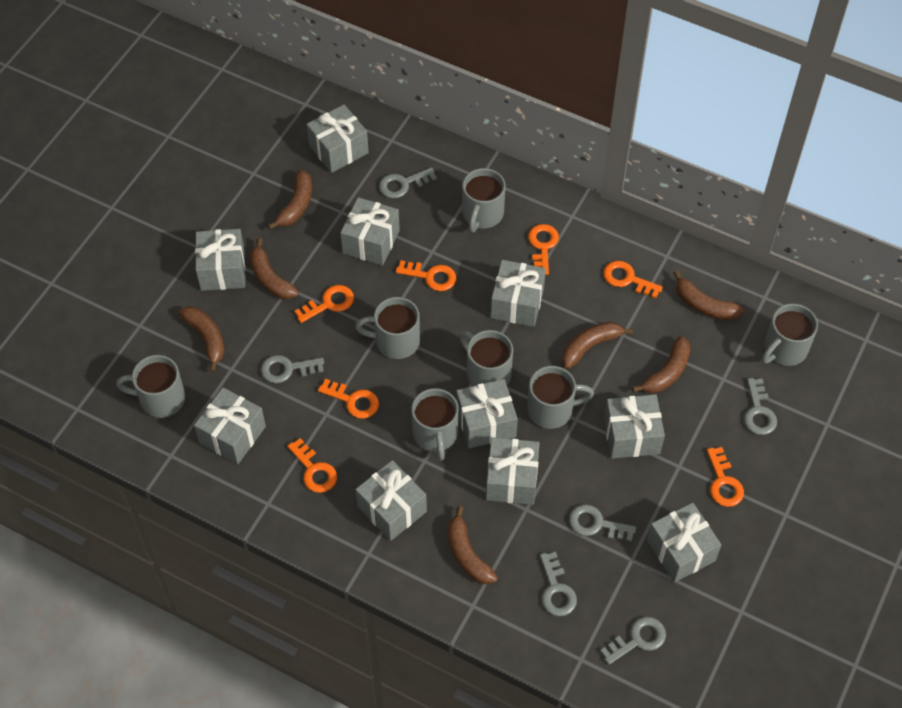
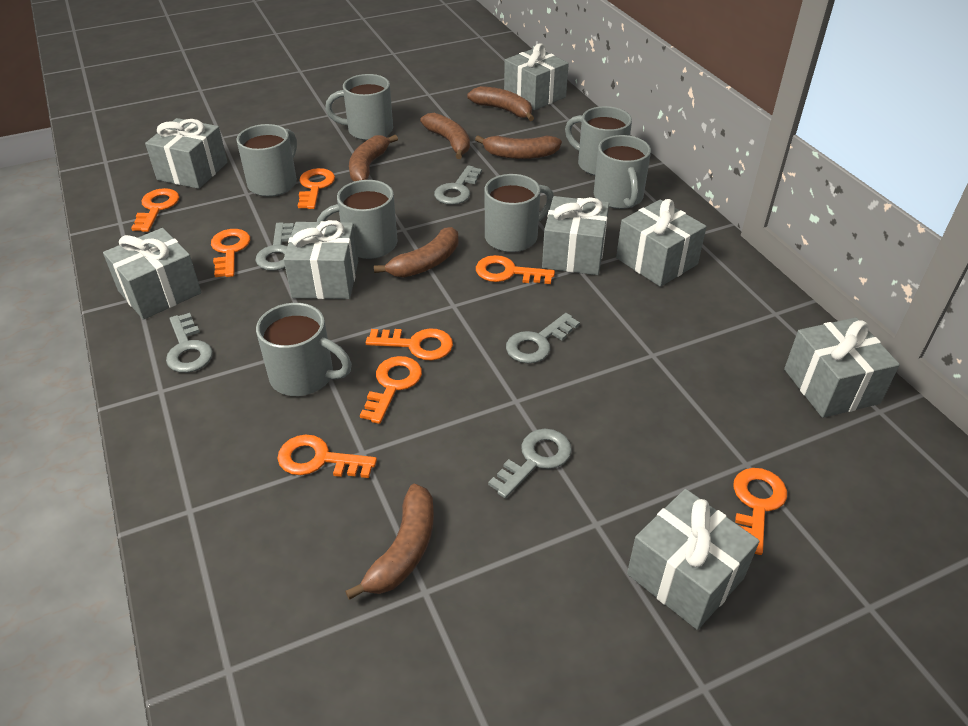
brown banana: [178,306,225,372] [250,238,298,299] [268,169,312,230] [448,506,498,584] [562,322,633,369] [632,336,691,393] [674,270,744,320] = 7 -> [345,484,434,600] [349,135,398,181] [374,227,459,277] [420,113,470,159] [467,86,534,121] [475,136,562,159] = 6
grey gift: [194,387,266,464] [195,229,246,291] [307,104,369,173] [340,197,400,266] [355,460,427,541] [456,379,518,448] [486,437,540,505] [491,260,546,327] [604,394,665,459] [647,503,721,582] = 10 -> [103,228,201,320] [145,118,228,189] [283,220,358,299] [504,43,569,110] [542,196,609,275] [616,199,707,287] [627,489,760,630] [784,317,900,418] = 8
grey key: [261,355,324,383] [379,168,437,198] [540,552,577,616] [569,504,636,542] [600,617,666,665] [744,378,777,435] = 6 -> [166,313,213,373] [255,222,294,271] [434,165,482,205] [488,429,572,498] [506,313,580,363] = 5
orange key: [287,438,337,493] [295,285,354,323] [318,379,379,419] [396,260,456,291] [528,224,559,275] [603,261,663,298] [707,447,744,507] = 7 -> [131,188,179,232] [211,229,250,277] [277,435,377,478] [298,168,335,209] [360,356,422,424] [366,328,453,360] [476,255,555,284] [733,468,787,555] = 8

